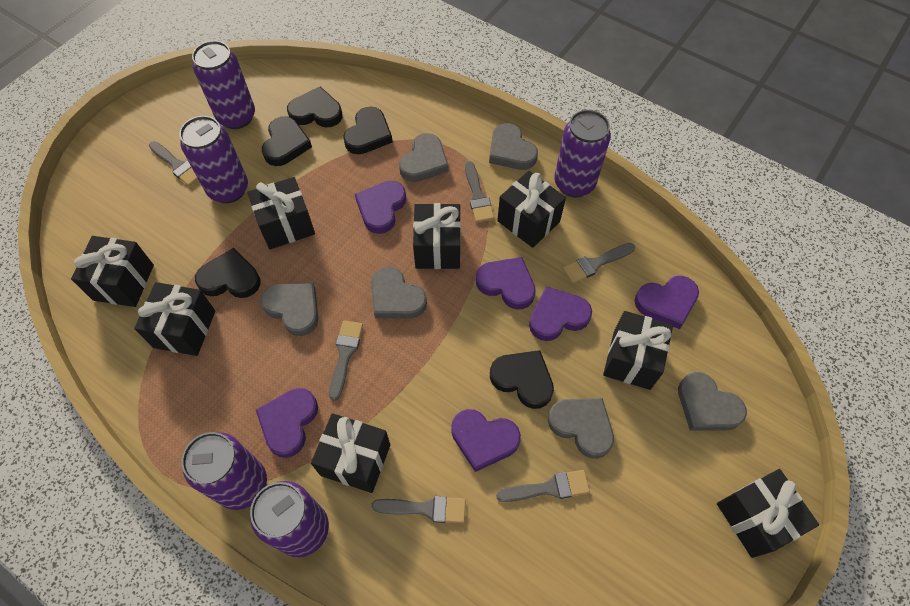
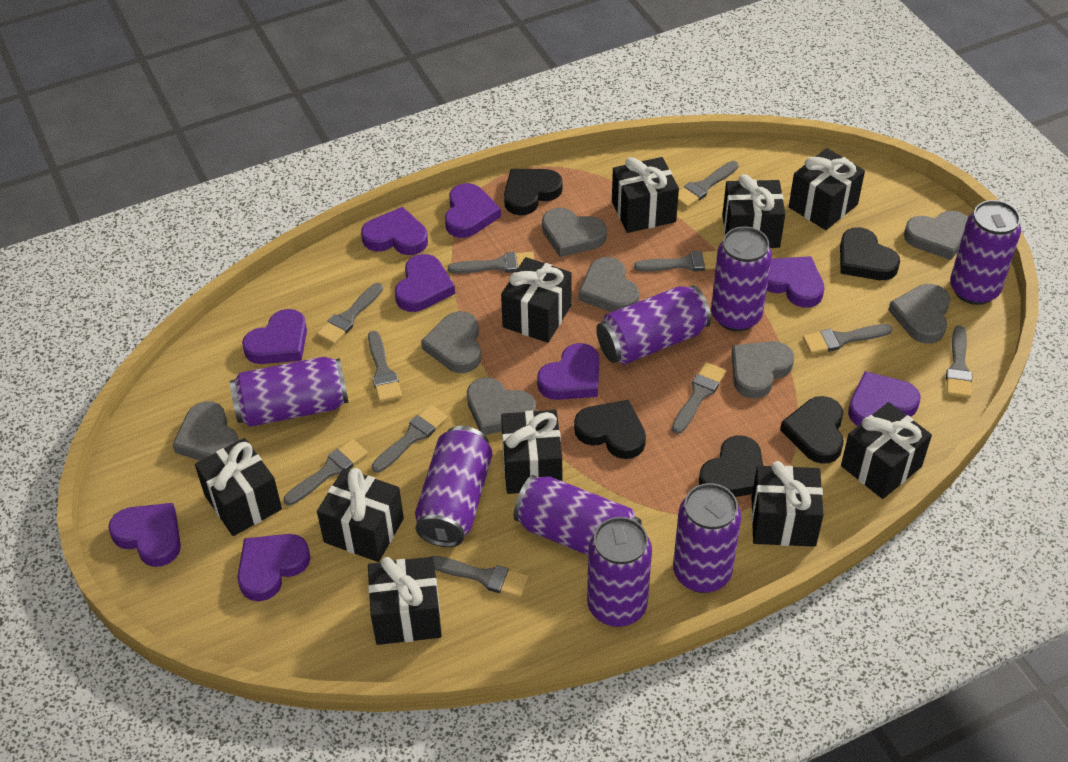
black gift: [71,236,154,307] [134,282,215,356] [247,177,315,249] [311,413,390,493] [413,203,461,269] [497,171,566,248] [603,311,673,390] [717,469,819,558] = 8 -> [195,438,282,536] [317,468,404,562] [368,557,442,645] [501,257,572,343] [501,410,562,494] [612,157,679,233] [722,174,785,248] [751,461,824,547] [789,148,865,230] [841,402,932,499] = 10
grey brush: [149,141,198,186] [329,320,363,401] [372,496,466,523] [465,161,494,223] [496,470,590,502] [563,243,635,283] = 6 -> [284,439,368,506] [317,283,383,345] [368,331,402,402] [372,405,448,473] [431,556,528,598] [448,252,534,274] [634,251,717,272] [672,362,726,434] [678,161,739,208] [803,324,893,354] [946,325,972,398] = 11
grey heart: [261,283,318,336] [371,266,427,319] [399,133,449,182] [489,123,538,170] [548,398,614,459] [678,372,747,431] = 6 -> [172,401,239,461] [421,311,481,373] [467,377,536,435] [542,207,607,257] [579,257,639,312] [731,341,794,399] [888,284,950,344] [904,211,968,260] = 8
purple can: [179,116,248,203] [182,432,267,510] [192,41,255,129] [250,481,329,557] [554,110,611,197] = 5 -> [230,357,348,427] [415,426,492,547] [514,475,642,555] [587,517,652,627] [596,285,711,365] [673,483,741,593] [711,227,772,332] [950,200,1021,305] = 8
purple heart: [256,388,318,458] [355,181,406,234] [451,409,521,472] [476,257,536,309] [529,286,592,341] [635,276,699,329] = 6 -> [108,503,181,567] [237,534,311,601] [242,309,307,364] [361,207,428,255] [395,254,455,312] [445,183,501,238] [537,343,599,400] [767,256,824,308] [848,371,921,426] = 9

